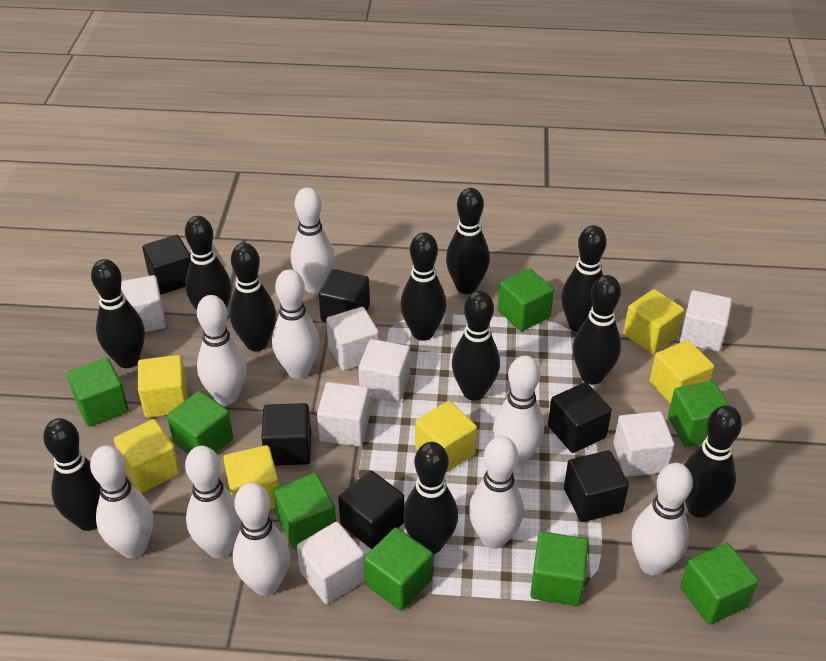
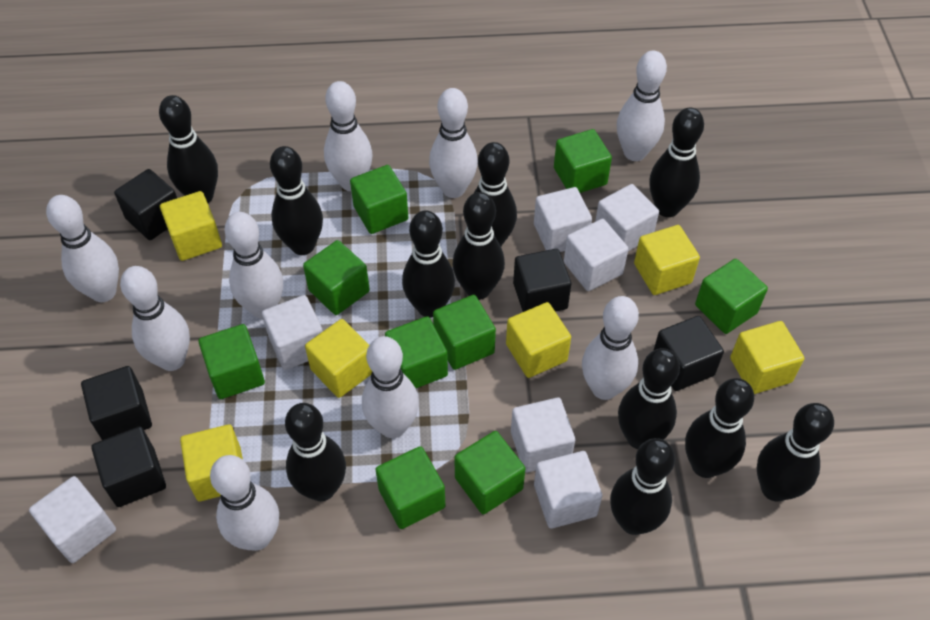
black cube: [142,235,191,294] [261,403,311,466] [319,269,370,322] [338,470,404,549] [548,382,612,453] [564,450,629,522] = 6 -> [81,366,152,440] [91,426,166,507] [114,169,177,240] [513,249,571,312] [653,316,724,391] = 5
green cube: [67,358,129,427] [167,391,233,454] [273,473,336,549] [364,527,433,611] [498,268,554,331] [530,531,589,606] [668,381,730,447] [680,543,758,625] = 8 -> [199,324,265,399] [303,240,370,315] [350,165,408,234] [375,446,445,529] [385,316,448,388] [433,295,496,370] [454,431,526,514] [554,129,612,193] [695,259,768,334] = 9

